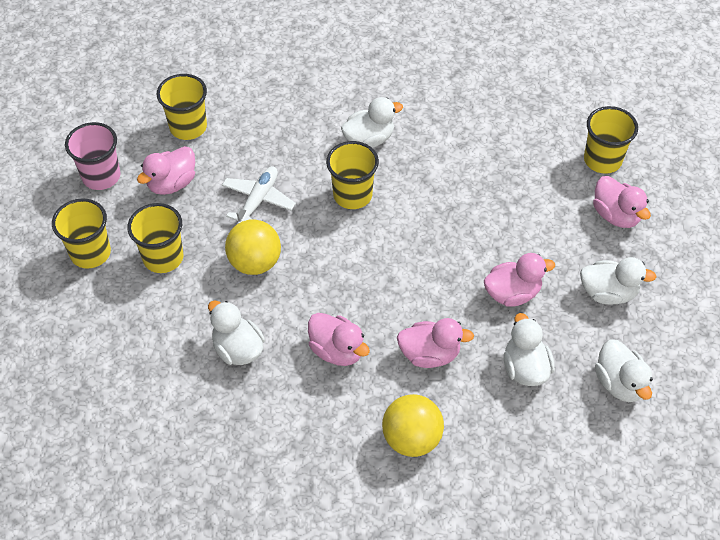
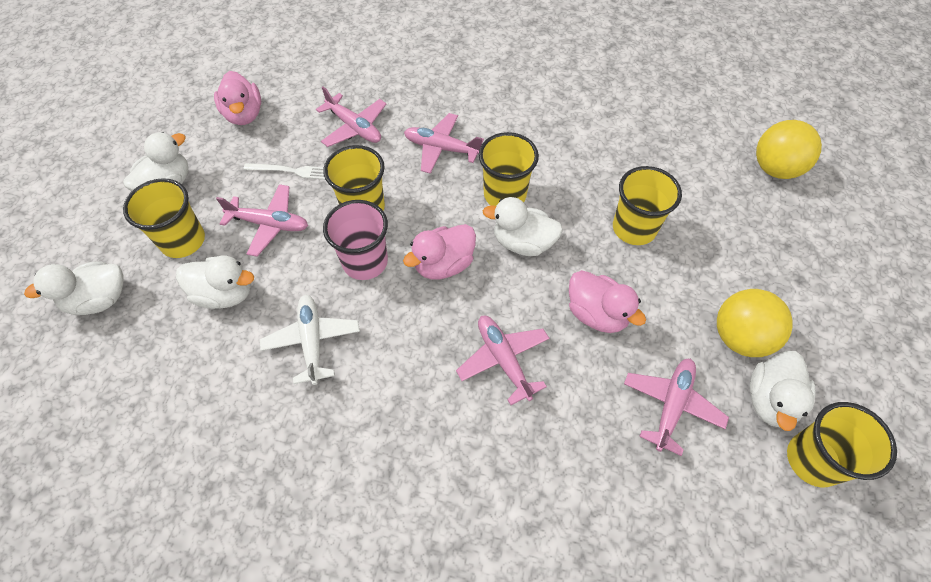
pink duck: [137,146,195,195] [308,313,370,366] [397,318,474,368] [484,253,555,307] [593,176,651,228] = 5 -> [214,71,261,125] [403,224,476,279] [569,270,646,333] = 3
pink plane: none = 0 -> [216,184,308,257] [316,87,386,147] [404,113,484,174] [456,316,550,405] [624,359,729,456] = 5
white fork: none = 0 -> [243,163,325,180] = 1

